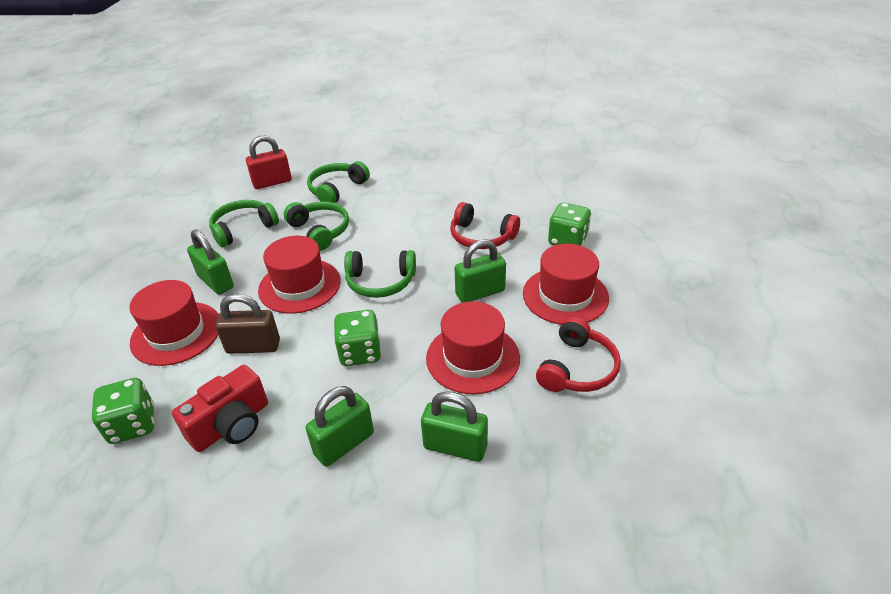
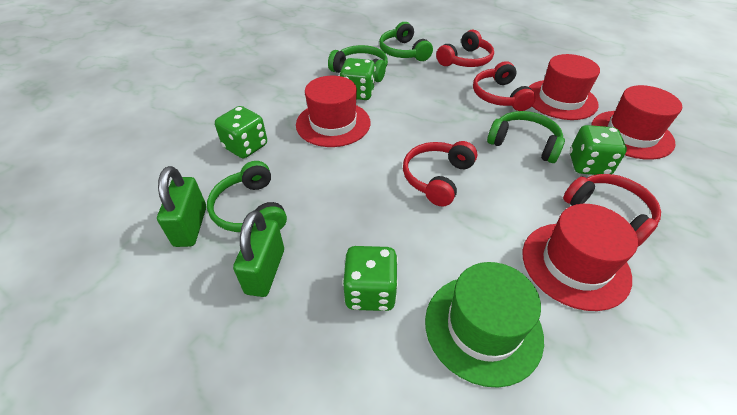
brown padlock: [215,294,280,354] = 1 -> none = 0
green dice: [91,378,155,444] [334,310,382,366] [548,203,591,246] = 3 -> [215,106,267,158] [339,58,376,100] [342,246,398,311] [570,125,627,175] = 4
green hat: none = 0 -> [425,262,544,388] = 1
green padlock: [187,229,234,295] [305,386,374,467] [421,391,488,462] [455,239,506,303] = 4 -> [157,166,206,247] [233,210,284,297] = 2
red camera: [172,365,268,452] = 1 -> none = 0
red headphones: [450,202,520,249] [536,317,621,392] = 2 -> [403,141,477,206] [436,30,494,67] [473,61,536,111] [563,174,661,246] = 4
red padlock: [246,135,292,189] = 1 -> none = 0

